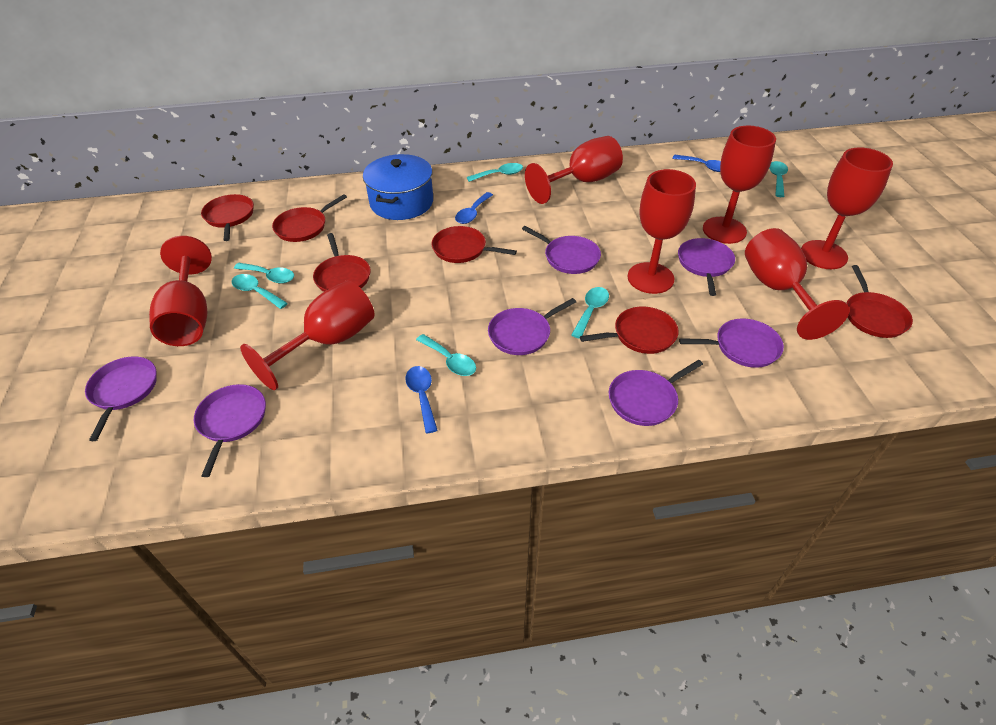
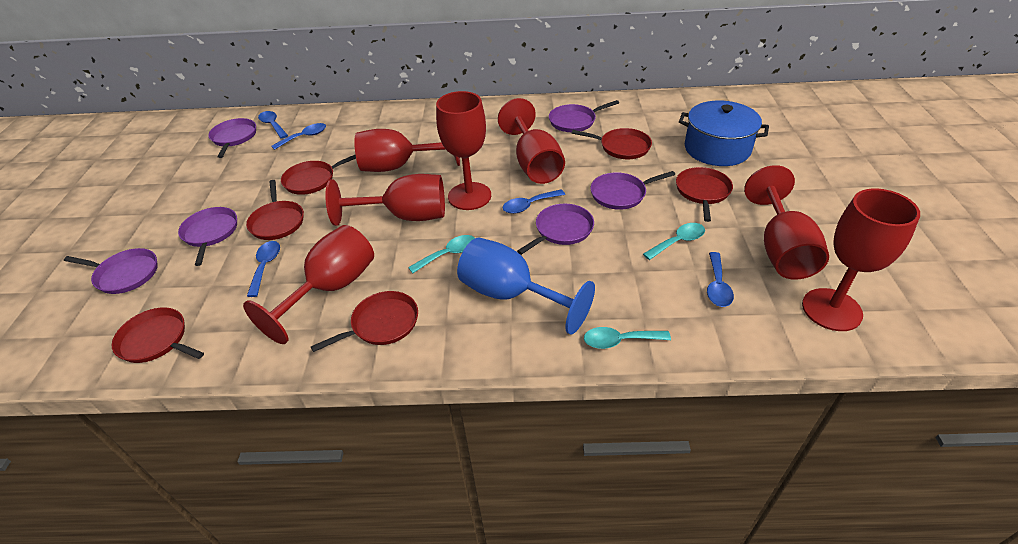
blue goblet: none = 0 -> [457,238,595,335] = 1
blue spoon: [405,366,438,433] [455,192,493,224] [672,155,721,172] = 3 -> [247,241,280,297] [258,111,288,139] [272,123,326,150] [503,189,565,214] [707,252,734,307] = 5
purple pan: [85,356,157,441] [194,384,266,477] [488,298,576,355] [522,226,601,274] [609,360,703,426] [678,238,735,296] [679,319,784,368] = 7 -> [64,248,157,294] [178,207,237,266] [208,118,256,158] [517,204,594,255] [549,100,619,132] [590,171,675,210] = 6
turquoise spoon: [232,274,288,309] [234,263,294,283] [416,334,476,376] [467,163,523,182] [571,287,609,339] [769,161,788,197] = 6 -> [408,235,475,273] [584,327,671,349] [643,223,705,260] = 3

